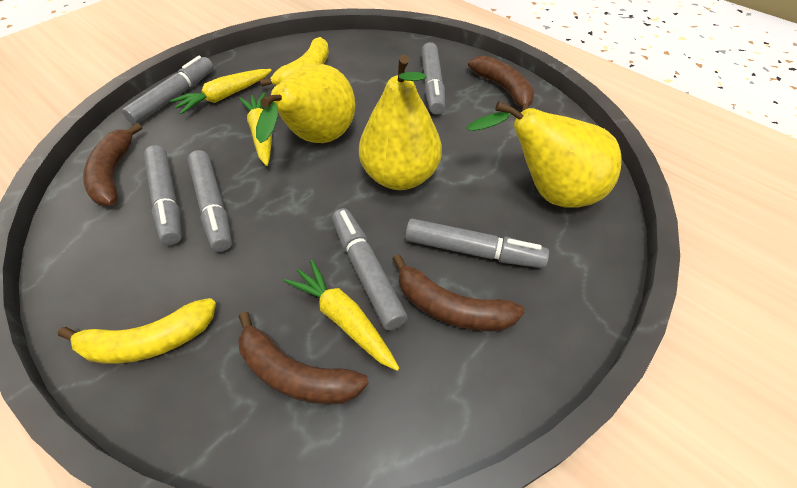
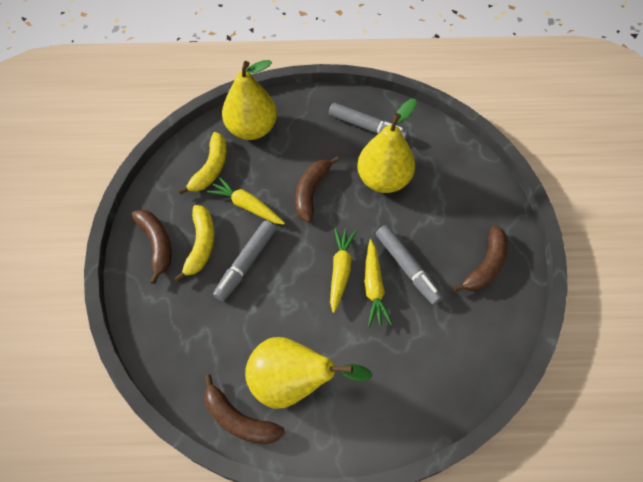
grey marker: [122,56,214,125] [144,145,182,245] [188,150,232,252] [332,208,408,331] [405,219,549,268] [421,42,445,115] = 6 -> [213,220,276,301] [329,103,408,140] [376,225,443,305] = 3

